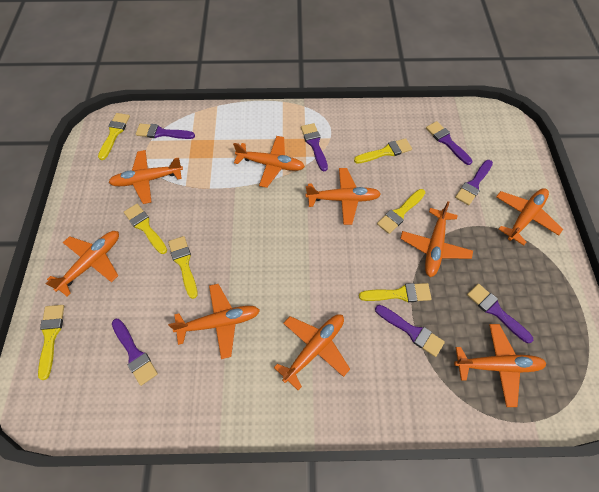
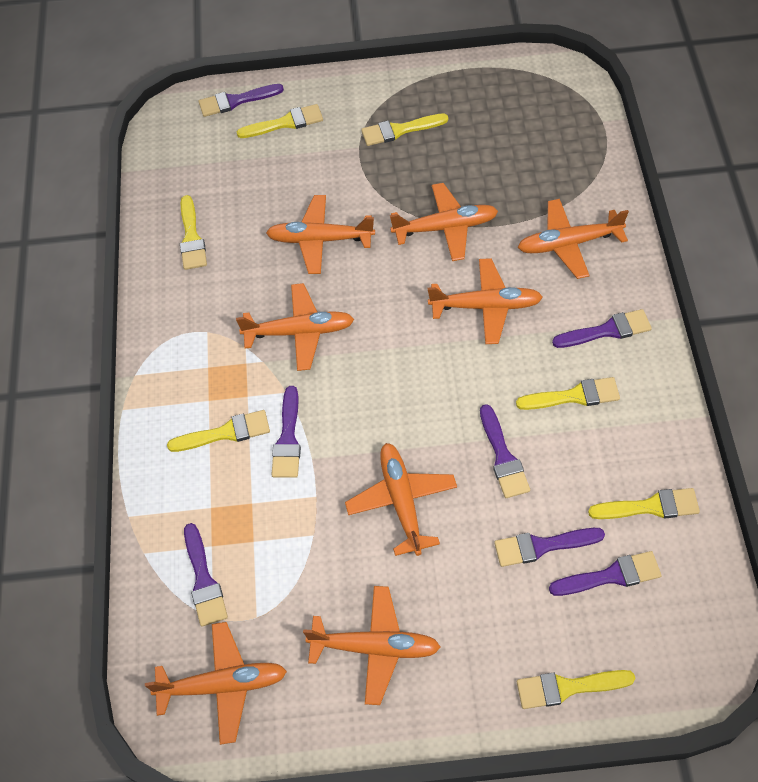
orange plane: [45,231,119,296] [108,150,183,204] [168,284,260,359] [233,136,305,188] [274,314,350,390] [306,168,381,225] [400,201,473,277] [454,324,547,407] [496,188,563,245] = 9 -> [145,622,287,745] [236,283,354,371] [266,195,375,274] [303,586,440,705] [345,443,457,556] [390,183,498,261] [428,258,543,344] [518,199,629,279] = 8

